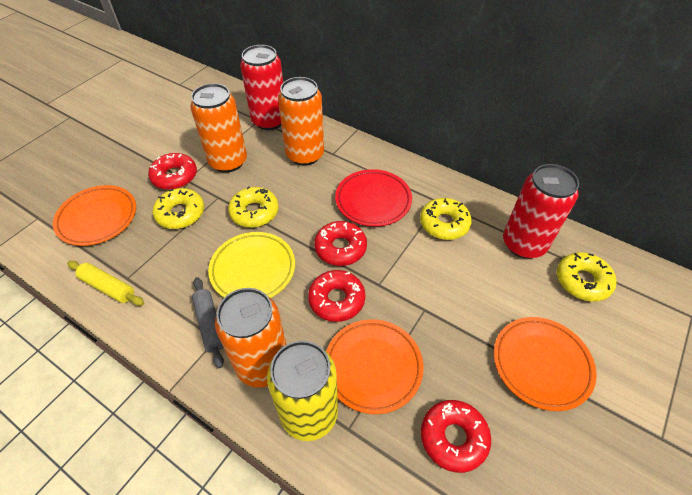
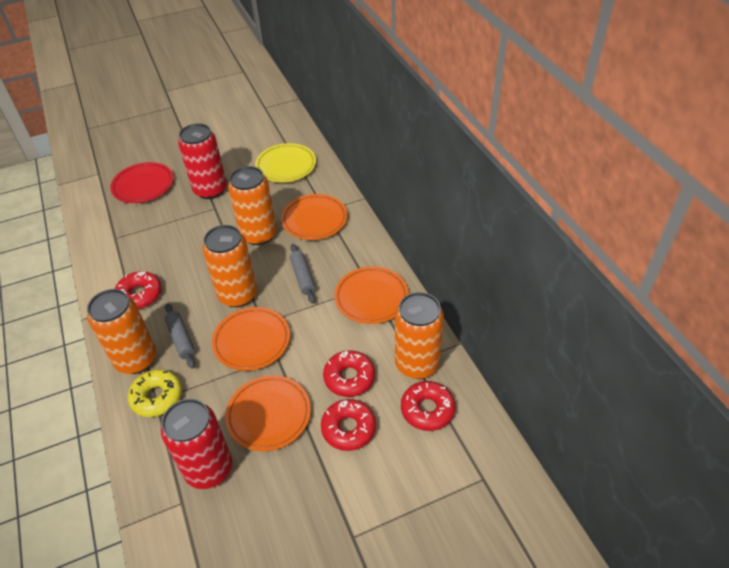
grey rolling pin: [192,277,224,368] = 1 -> [165,303,195,368] [290,244,316,304] = 2
orange can: [190,83,247,173] [215,288,287,388] [278,77,324,166] = 3 -> [87,289,156,374] [202,225,257,307] [228,166,277,245] [395,292,444,379] = 4
orange plate: [53,185,136,246] [326,319,424,414] [494,317,597,411] = 3 -> [212,307,290,371] [225,375,311,451] [281,194,347,240] [334,267,409,324] = 4
yellow can: [267,341,338,441] = 1 -> none = 0
yellow donut: [153,188,204,229] [228,186,279,228] [420,198,472,240] [557,252,617,302] = 4 -> [128,369,182,417] = 1
yellow rolling pin: [67,261,144,306] = 1 -> none = 0

